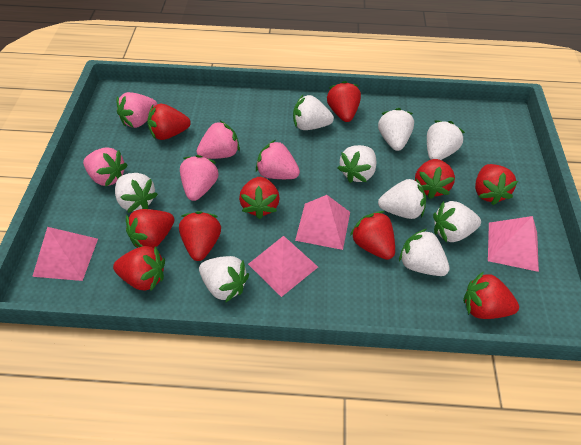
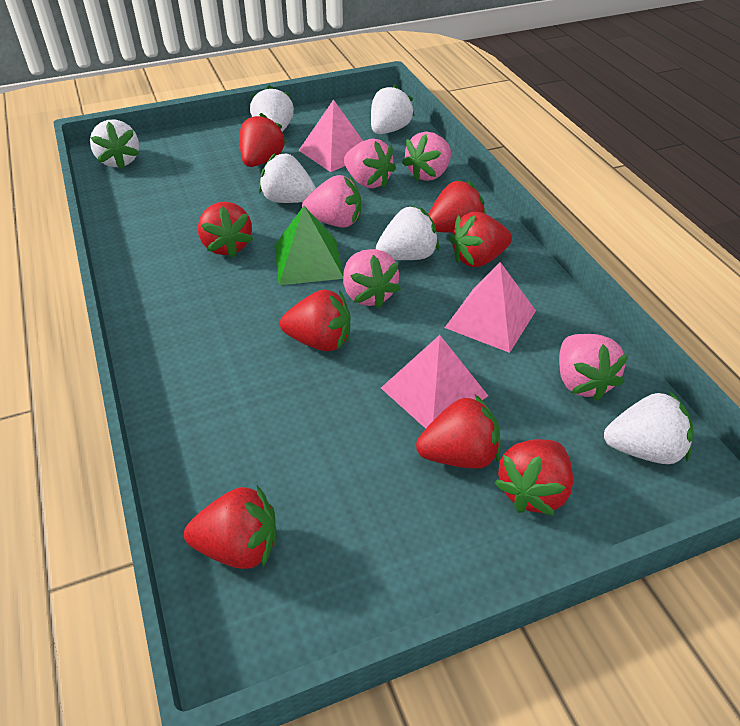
green pyramid: none = 0 -> [274,206,343,285] = 1
pink pyramid: [32,227,98,281] [248,236,318,297] [295,195,350,250] [488,216,539,272] = 4 -> [299,99,363,172] [381,335,488,429] [445,262,536,353] = 3
red strawberry: [113,246,165,291] [126,209,174,248] [147,104,191,140] [179,211,221,261] [239,177,280,219] [327,81,361,122] [350,211,395,260] [415,159,455,199] [463,271,519,319] [475,164,518,205] = 10 -> [184,485,277,569] [198,202,254,258] [239,113,287,167] [280,289,351,351] [416,395,501,469] [428,180,486,233] [450,212,512,267] [494,439,573,516] = 8
white strawberry: [115,173,158,213] [199,256,249,302] [293,95,334,130] [338,145,376,183] [378,108,414,151] [378,179,426,219] [399,229,450,276] [427,121,465,160] [433,201,481,243] = 9 -> [90,120,140,169] [250,85,294,132] [259,153,316,203] [371,84,415,134] [376,206,439,260] [604,391,693,464] = 6

